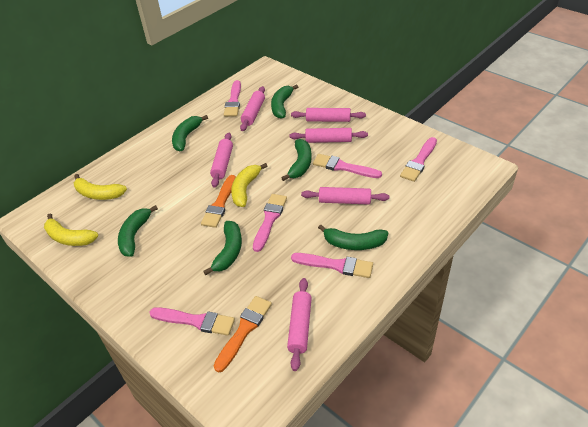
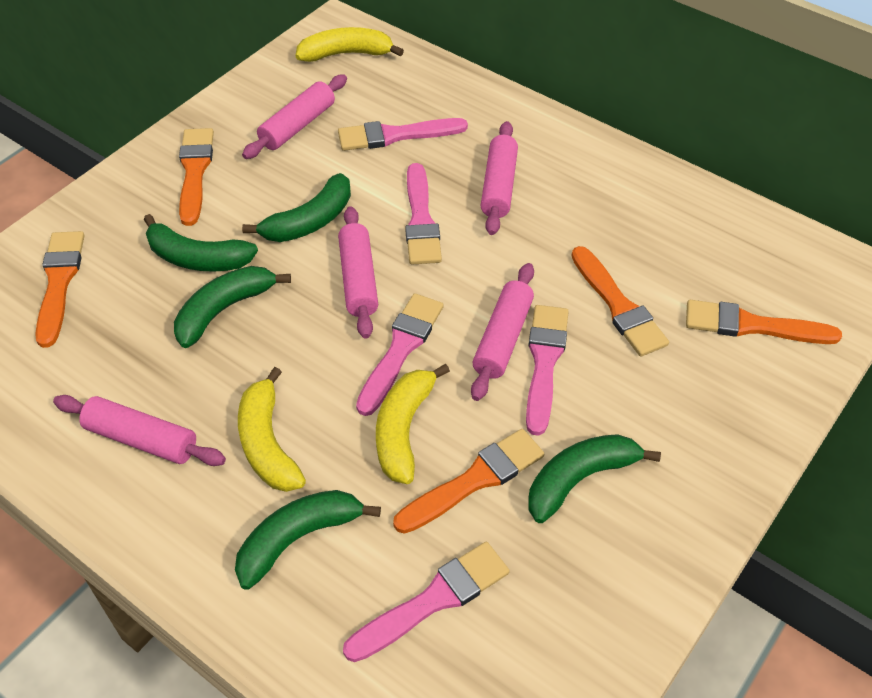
green banana: [118,205,158,257] [172,115,208,151] [203,221,242,275] [271,84,298,119] [281,139,312,181] [318,224,388,250] = 6 -> [144,214,258,272] [174,266,291,348] [235,490,381,590] [242,173,351,242] [528,434,661,523] = 5
orange brush: [201,175,236,228] [214,296,272,373] = 2 -> [35,231,85,348] [179,128,214,226] [393,429,544,534] [572,246,669,356] [686,300,842,344] = 5
pink brush: [149,307,235,336] [224,80,241,117] [253,194,287,252] [291,253,373,278] [313,154,382,178] [400,137,437,182] = 6 -> [338,118,468,151] [343,542,510,662] [356,293,444,416] [405,163,442,265] [526,305,569,436] = 5
pink rolling pin: [210,133,233,188] [240,86,265,131] [287,278,312,371] [290,128,368,143] [291,108,366,122] [301,187,389,205] = 6 -> [53,395,226,466] [242,74,347,159] [338,206,378,339] [471,263,534,401] [481,121,518,235] = 5

